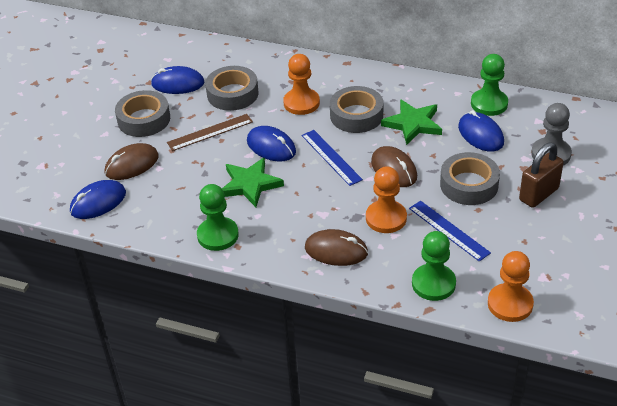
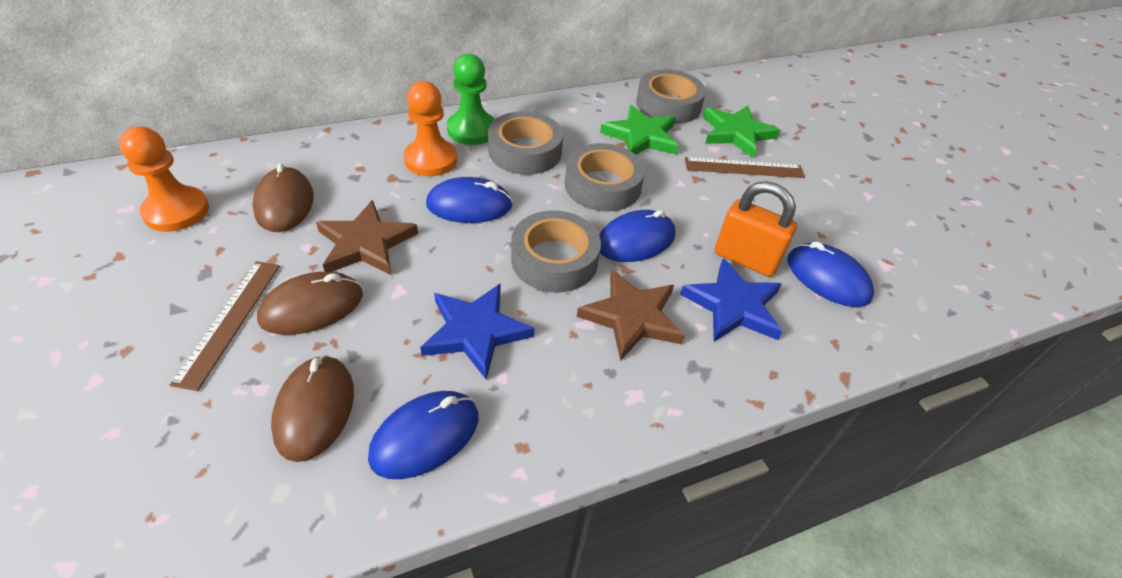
blue ruler: [301,130,363,186] [409,201,491,262] = 2 -> none = 0
blue star: none = 0 -> [420,284,534,380] [680,258,782,342] = 2
brown padlock: [519,142,564,208] = 1 -> none = 0
brown ruler: [167,114,253,151] = 1 -> [170,261,280,391] [685,157,805,178] = 2
brown star: none = 0 -> [316,200,418,275] [577,269,685,361] = 2
green pawn: [197,184,239,251] [412,231,456,301] [471,54,508,116] = 3 -> [447,54,495,145] = 1
grey pawn: [531,103,572,166] = 1 -> none = 0
orange padlock: none = 0 -> [715,181,797,277] = 1
orange pawn: [283,54,320,115] [366,166,407,233] [488,251,534,322] = 3 -> [119,127,209,232] [404,81,457,176] = 2

